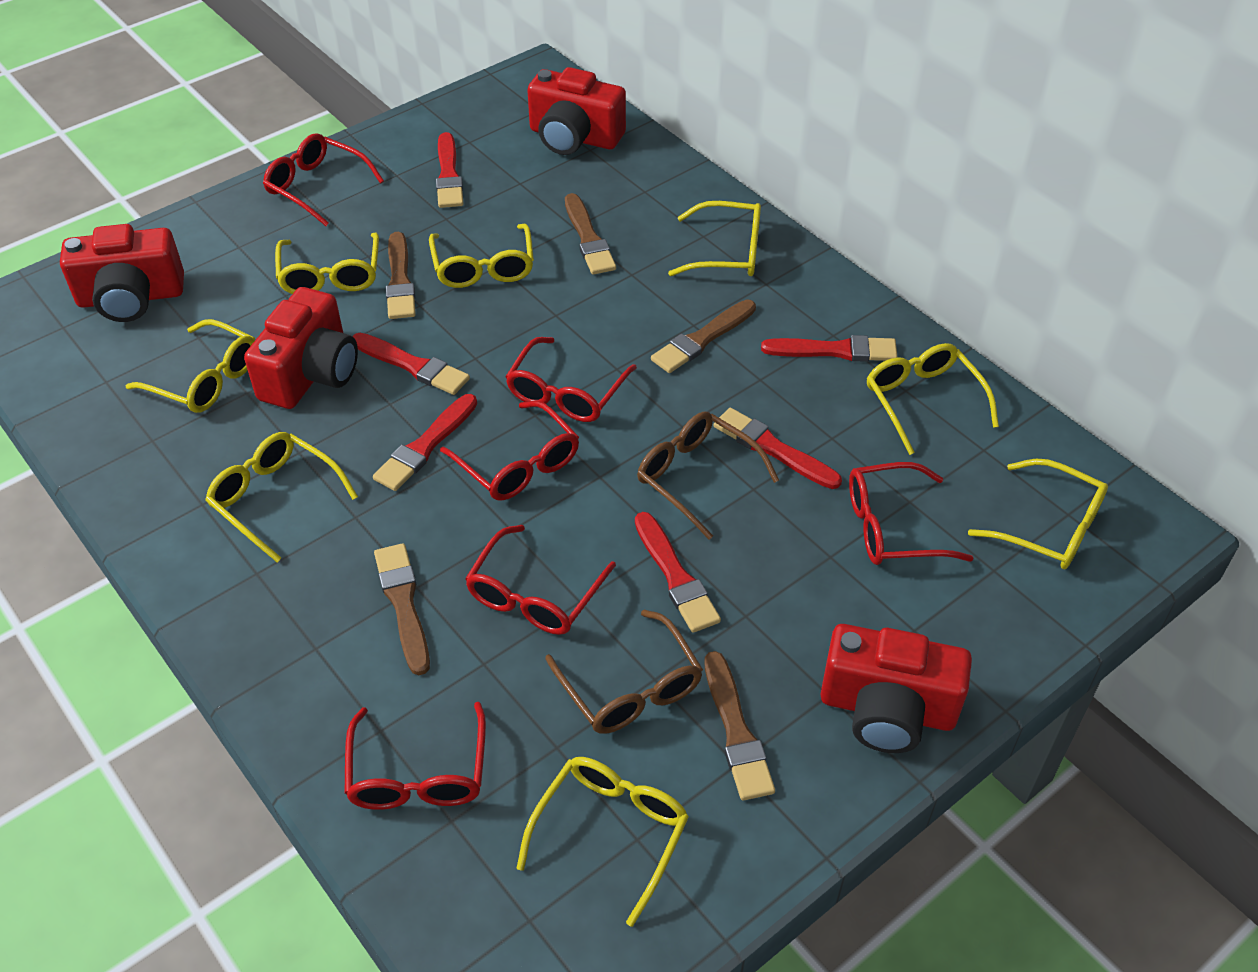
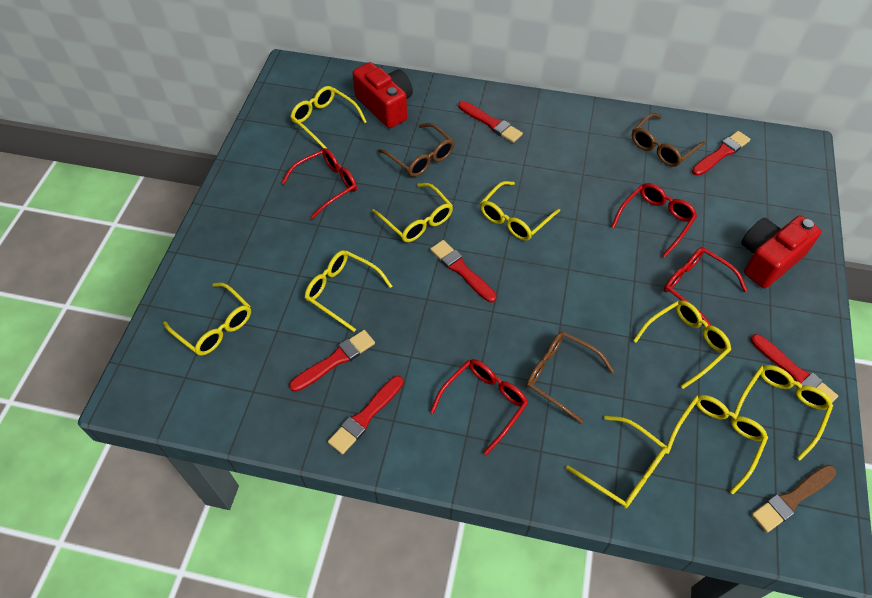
brown brush: [374,543,430,675] [386,232,416,319] [565,193,616,275] [651,300,756,373] [705,651,775,801] = 5 -> [751,465,837,533] = 1
brown glasses: [545,610,703,734] [637,411,779,540] = 2 -> [378,123,454,177] [526,331,614,423] [632,113,706,167] = 3
red camera: [60,224,184,322] [244,287,358,409] [527,67,626,155] [821,624,972,753] = 4 -> [352,62,413,128] [741,215,821,288] = 2
red glasses: [263,133,384,226] [344,702,486,810] [440,401,579,501] [465,525,616,635] [505,337,637,422] [849,462,973,565] = 6 -> [281,148,357,219] [430,359,528,455] [611,183,697,258] [664,247,748,326] = 4
yellow glasses: [125,319,255,413] [205,432,358,562] [275,233,379,294] [429,224,534,288] [517,757,689,927] [668,201,761,276] [867,343,999,455] [968,459,1108,569] = 8 -> [163,282,251,356] [290,86,367,149] [305,250,392,332] [372,183,453,242] [480,181,560,241] [566,416,668,509] [633,300,731,389] [666,395,768,494] [732,365,833,460] = 9

